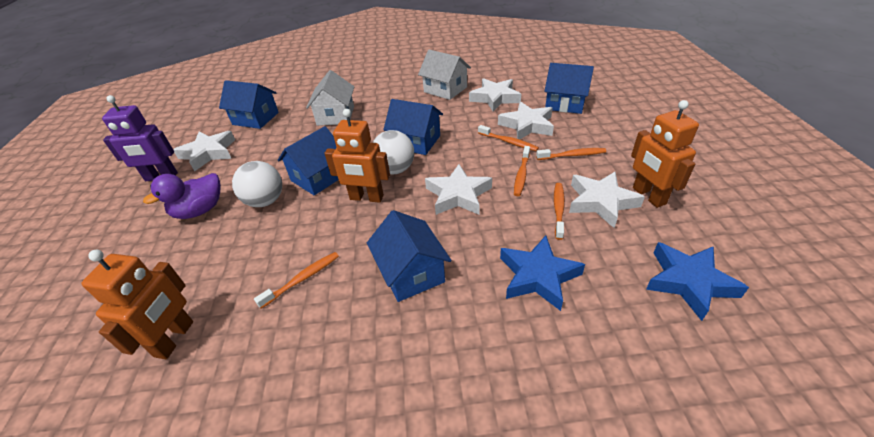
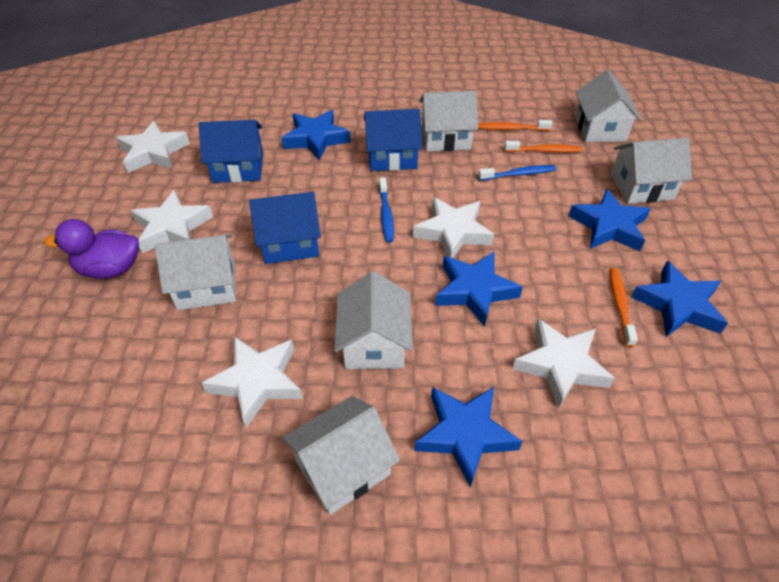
blue house: [219,80,279,129] [278,126,339,195] [367,210,452,302] [383,99,443,155] [544,63,594,114] = 5 -> [199,120,263,183] [249,192,321,264] [364,109,422,171] = 3
blue star: [500,235,585,311] [646,242,749,321] = 2 -> [282,110,351,161] [414,387,522,488] [435,252,523,326] [569,188,651,251] [631,261,728,337] = 5
blue toothbrush: none = 0 -> [379,177,394,243] [478,165,556,181] = 2
orange robot: [81,250,193,359] [324,109,390,203] [631,100,699,208] = 3 -> none = 0
orange toothbrush: [254,252,339,309] [478,125,539,151] [514,146,530,196] [536,148,606,160] [554,183,565,240] = 5 -> [478,120,553,131] [504,141,582,153] [610,268,638,347] = 3
purple robot: [102,95,178,181] = 1 -> none = 0
white ball: [232,161,282,207] [373,130,414,174] = 2 -> none = 0
white house: [306,70,354,126] [418,50,471,100] = 2 -> [155,234,236,310] [282,396,400,515] [334,271,413,369] [419,91,478,152] [575,70,641,142] [611,138,692,204] = 6

